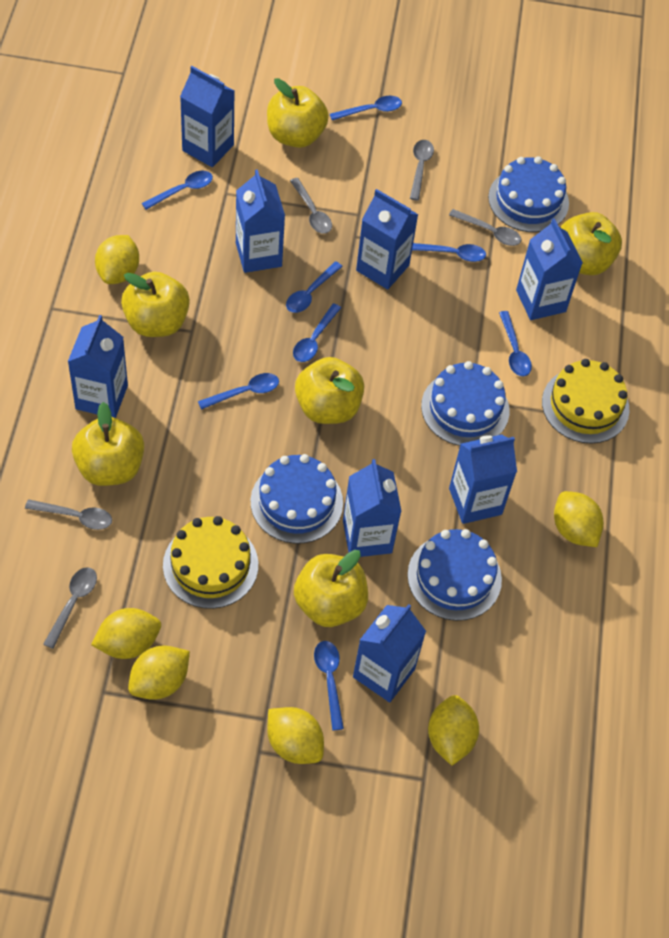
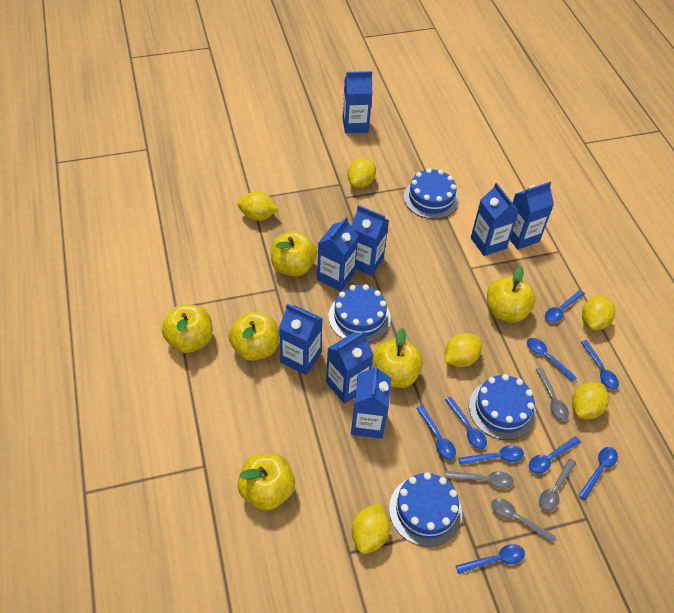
blue spoon: [142,171,213,210] [198,373,279,410] [286,261,343,313] [293,303,341,362] [314,641,344,731] [330,96,402,120] [412,243,486,262] [499,311,532,376] = 8 -> [416,405,456,460] [445,397,487,449] [456,544,525,574] [458,445,524,465] [527,338,577,382] [529,436,581,474] [545,290,585,323] [578,447,618,500] [581,340,619,389] = 9
grey spoon: [25,499,112,530] [43,567,97,649] [290,178,332,234] [410,140,434,200] [449,209,521,246] = 5 -> [446,471,514,489] [491,498,556,544] [535,367,569,420] [539,458,576,511] = 4
yellow cake: [163,516,258,609] [542,359,629,444] = 2 -> none = 0

